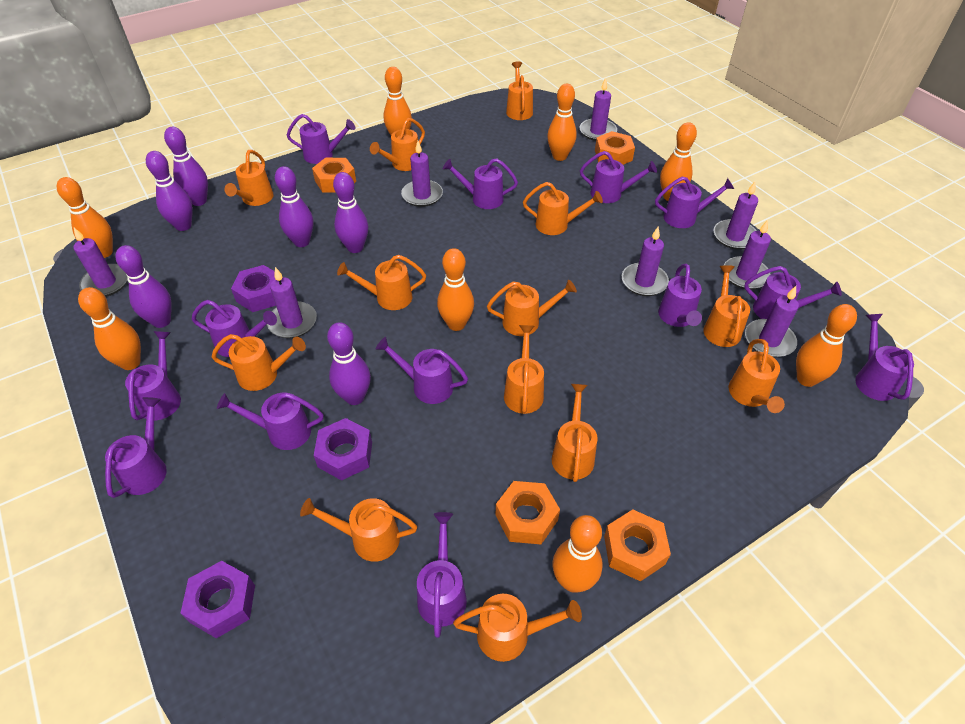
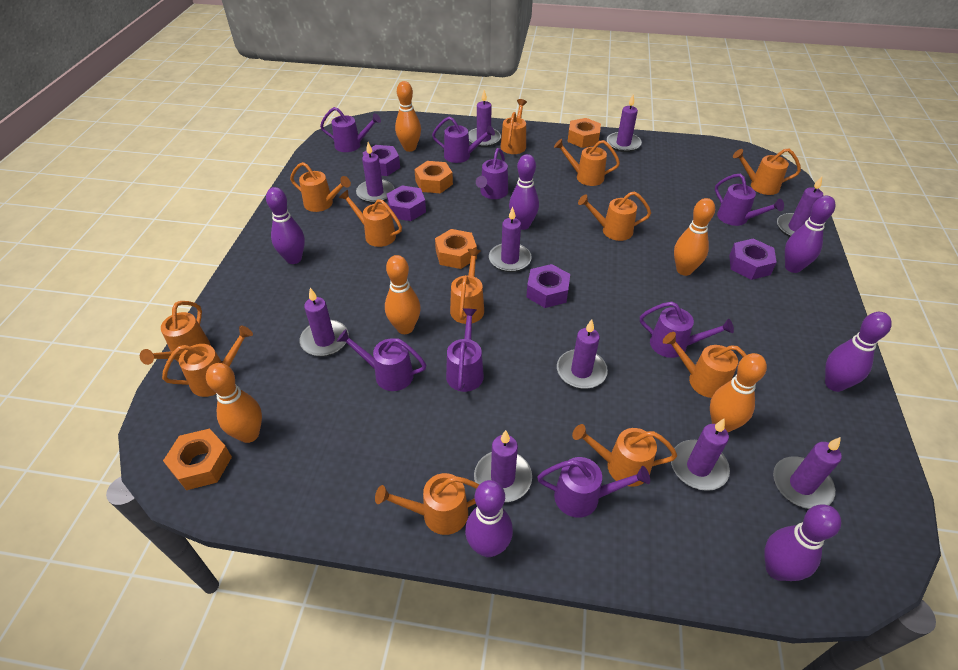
orange bowling pin: [57,177,113,258] [78,287,141,370] [384,67,412,135] [437,248,474,331] [547,84,577,161] [553,515,603,592] [660,122,697,201] [796,304,857,387] = 8 -> [206,363,262,443] [385,255,421,334] [395,81,421,152] [674,198,715,276] [710,353,767,432] = 5
orange watering can: [212,334,306,391] [224,150,274,206] [300,498,417,562] [337,255,426,310] [370,118,425,171] [453,594,582,662] [487,280,577,336] [504,325,544,414] [506,61,533,120] [523,182,603,235] [552,384,598,482] [704,265,750,347] [729,339,785,413] = 13 -> [140,301,210,365] [162,326,253,397] [290,162,351,212] [339,190,402,247] [375,473,479,535] [450,249,484,324] [501,99,527,154] [554,139,620,186] [572,424,677,487] [578,191,651,241] [663,332,746,398] [733,148,801,195] = 12
purple candle: [73,228,128,297] [267,267,317,338] [401,141,443,207] [579,78,617,141] [622,226,669,296] [714,182,758,250] [723,220,771,290] [745,286,799,357] = 8 -> [300,288,349,357] [356,142,394,203] [468,90,501,147] [474,430,532,502] [489,207,532,272] [557,319,608,389] [607,95,642,152] [671,419,730,491] [773,437,842,509] [777,177,823,237] = 10
purple nut: [181,561,255,638] [231,265,276,312] [314,418,372,481] = 3 -> [363,145,400,176] [387,185,426,221] [526,264,570,308] [729,239,777,280] = 4
purple watering can: [105,397,167,498] [125,331,181,420] [192,300,277,357] [217,392,323,450] [287,114,355,164] [375,337,468,404] [417,512,467,638] [443,158,518,209] [580,151,657,203] [655,177,734,228] [658,264,702,327] [744,266,842,319] [855,314,914,401] = 13 -> [320,107,381,152] [337,329,426,391] [432,117,495,163] [446,308,484,392] [476,148,508,199] [537,457,650,518] [640,302,734,358] [715,174,784,226] = 8

